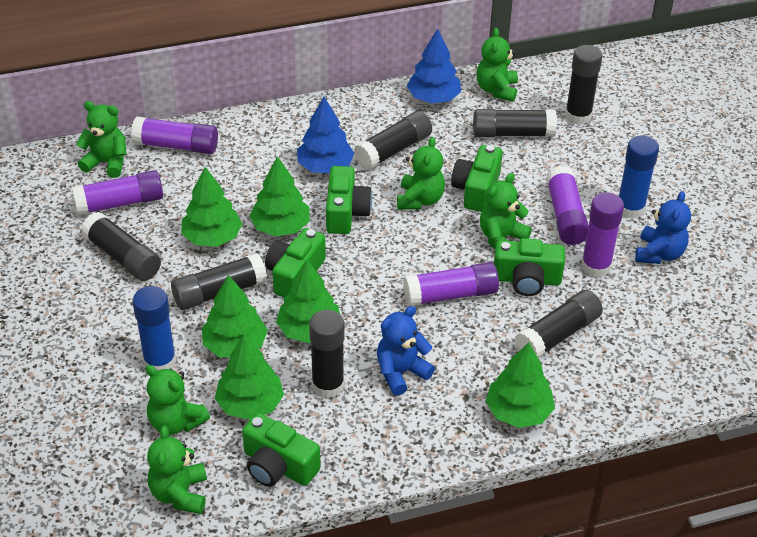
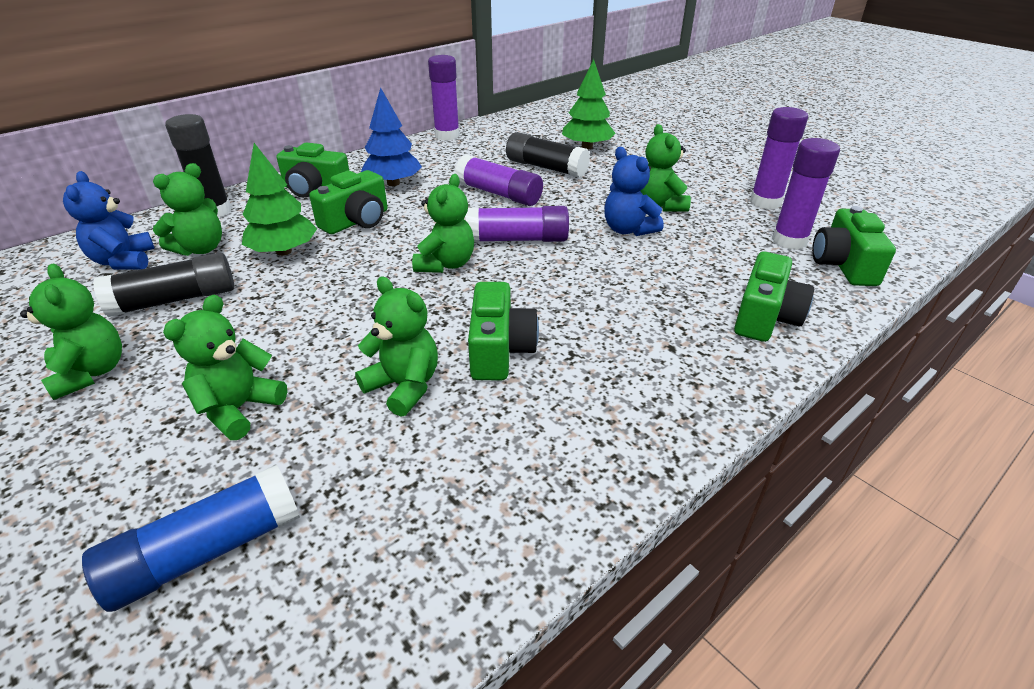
black glue stick: [81,212,161,281] [171,253,267,310] [309,310,345,398] [354,111,432,170] [473,109,557,137] [515,290,603,358] [565,45,602,125] = 7 -> [93,252,234,317] [165,114,231,218] [506,132,590,178] = 3
blue glue stick: [132,286,176,371] [619,135,659,219] = 2 -> [82,465,300,612] = 1
blue tree: [297,97,354,173] [407,29,461,103] = 2 -> [361,87,422,186] = 1
green tree: [181,167,242,247] [202,275,268,358] [215,334,284,420] [250,156,310,236] [276,260,340,343] [486,342,555,428] = 6 -> [242,143,317,256] [562,59,616,149] = 2

